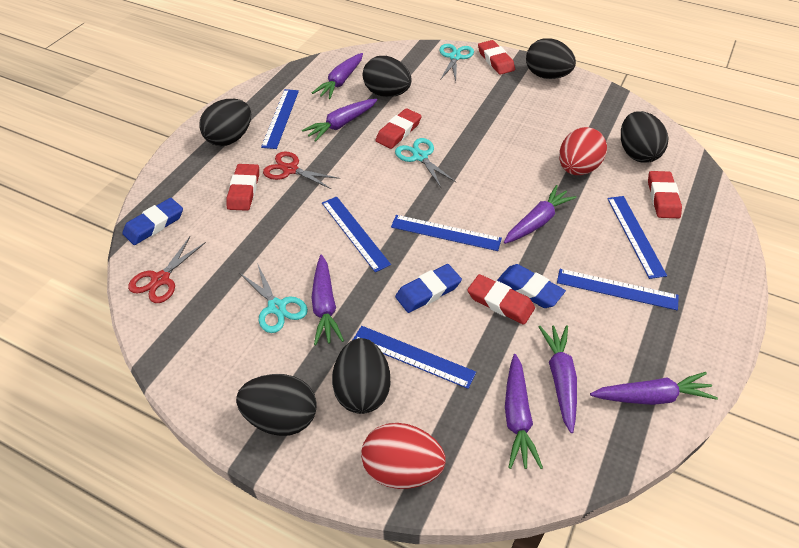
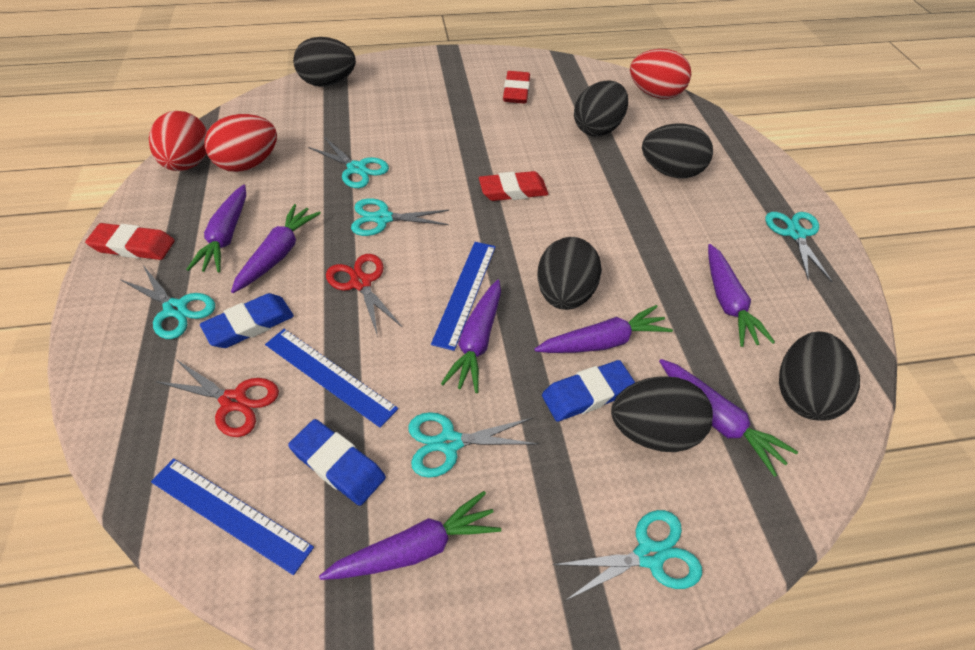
blue ruler: [261,89,299,149] [322,197,391,272] [353,326,476,389] [391,215,502,251] [557,269,679,310] [607,196,667,279] = 6 -> [151,458,314,575] [265,329,398,428] [431,242,496,351] = 3
red egg: [361,423,446,489] [559,127,607,175] = 2 -> [149,111,207,171] [204,114,277,172] [630,49,691,99] = 3
red eraser: [226,164,259,211] [375,108,422,149] [467,274,535,325] [478,40,515,75] [648,171,682,218] = 5 -> [85,223,175,260] [479,171,548,201] [503,71,530,104] = 3
turquoise scissors: [240,263,308,333] [395,138,457,187] [439,44,474,81] = 3 -> [120,265,215,339] [308,137,389,188] [351,198,449,236] [408,412,538,478] [552,510,702,601] [765,212,832,282] = 6

